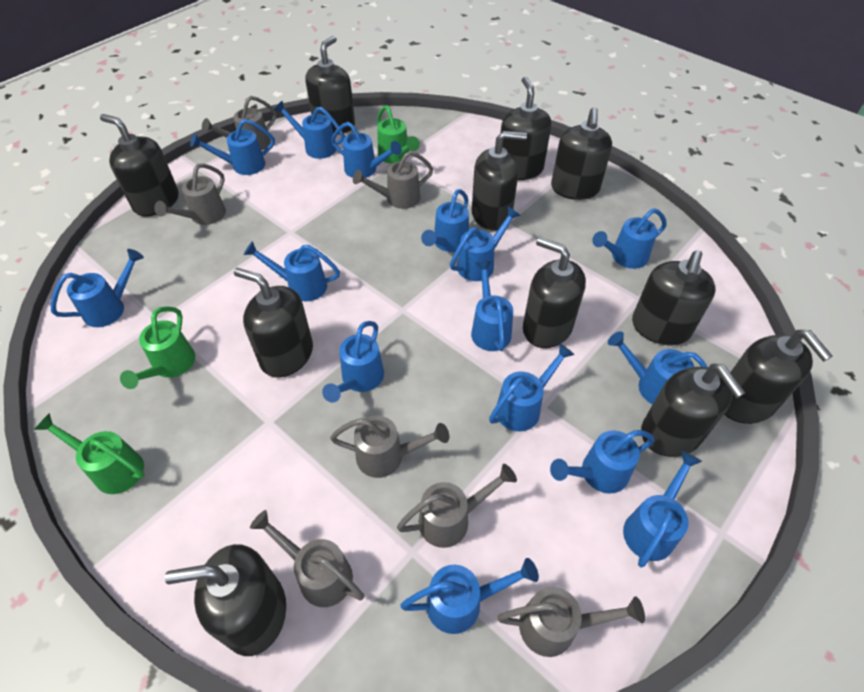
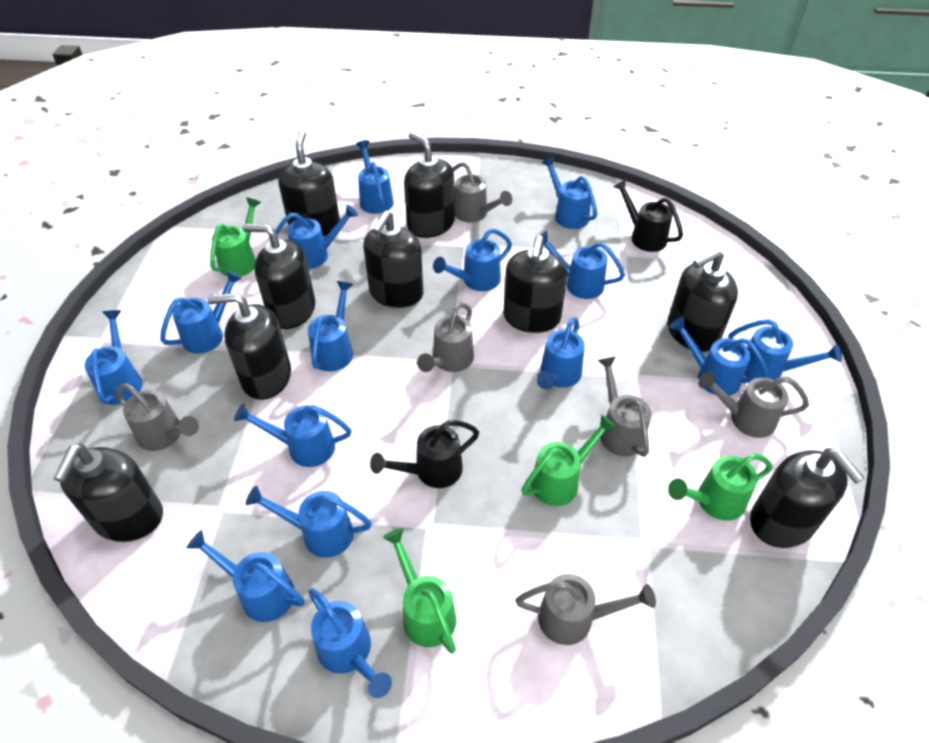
black soap dispenser: [100,114,179,217] [165,544,286,656] [234,268,313,378] [305,36,355,134] [472,131,527,231] [500,77,552,180] [523,237,586,348] [551,107,612,200] [632,250,716,346] [641,364,745,457] [724,330,833,424] = 11 -> [53,444,163,542] [207,293,291,400] [242,224,315,329] [279,130,340,237] [363,210,424,308] [404,132,455,238] [503,235,567,333] [668,249,738,352] [750,448,865,548] = 9
black watering can: none = 0 -> [370,420,479,488] [613,179,683,252] = 2
green watering can: [34,413,145,494] [120,306,195,389] [377,105,420,163] = 3 -> [210,198,261,277] [383,528,456,654] [521,414,617,506] [668,453,772,521] = 4
grey watering can: [154,163,226,225] [202,96,277,151] [250,510,364,607] [330,416,449,478] [353,151,433,209] [397,464,517,548] [497,587,645,657] = 7 -> [115,384,199,451] [417,302,474,372] [453,162,512,222] [516,574,656,645] [598,356,651,457] [698,372,809,438] = 6

